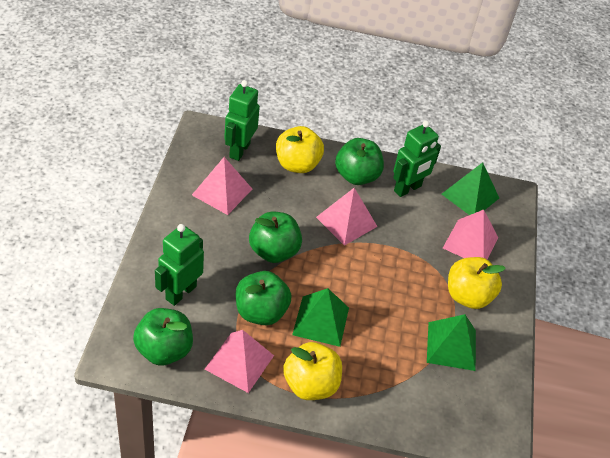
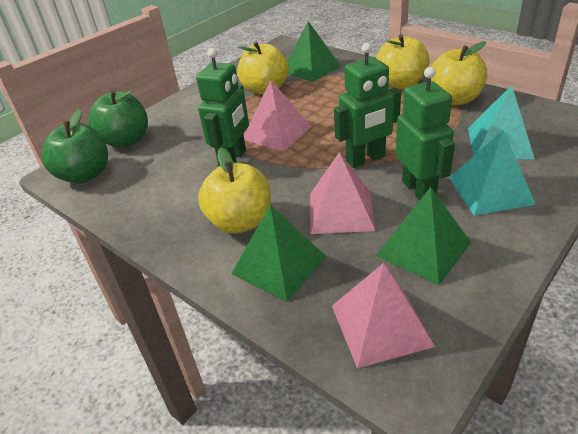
green apple: [133,308,193,365] [236,271,292,325] [249,212,302,263] [335,138,384,185] = 4 -> [42,109,108,184] [88,90,148,148] = 2
pink pyramid: [192,157,252,215] [205,330,274,393] [316,188,378,246] [443,210,498,260] = 4 -> [244,80,312,152] [310,152,376,234] [332,263,435,368] = 3
turquoise pyramid: none = 0 -> [449,130,536,216] [468,85,535,159] = 2
yellow apple: [276,126,324,173] [283,342,342,400] [448,257,506,309] = 3 -> [198,147,271,233] [237,42,289,95] [376,34,430,90] [431,41,487,105] = 4

